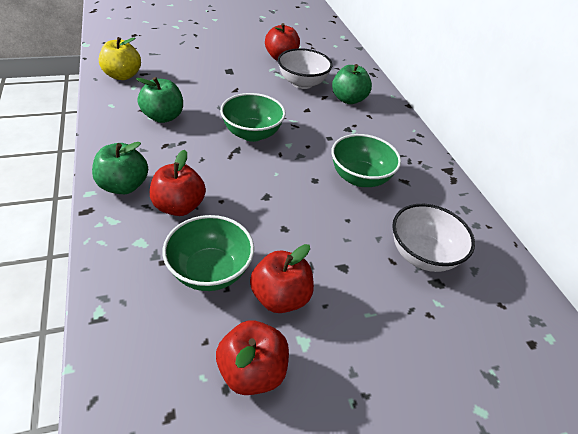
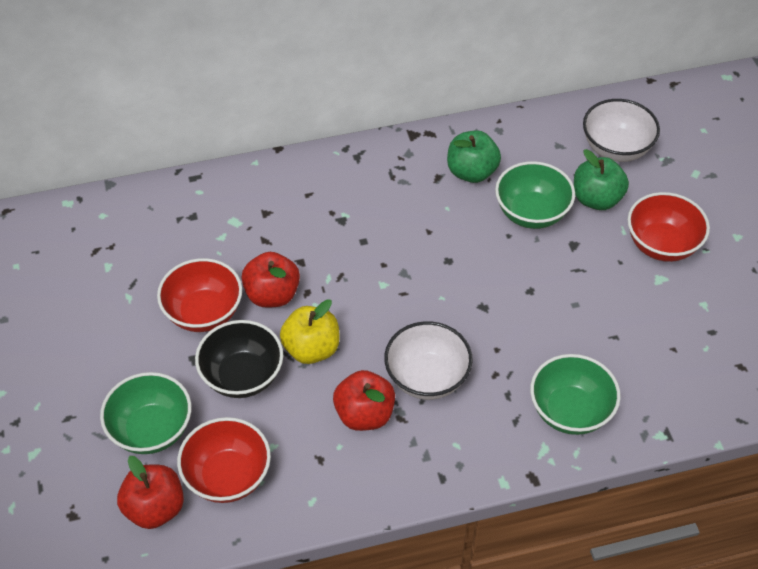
black bowl: none = 0 -> [195,320,283,398] = 1
green apple: [92,142,148,194] [136,77,183,123] [332,64,372,104] = 3 -> [447,130,501,183] [574,149,629,210] = 2
red apple: [150,150,206,216] [216,320,289,395] [250,244,314,313] [265,23,300,61] = 4 -> [117,456,184,529] [242,252,300,308] [333,370,395,431] = 3
red bowl: none = 0 -> [157,258,242,332] [177,417,271,503] [628,192,710,262] = 3

